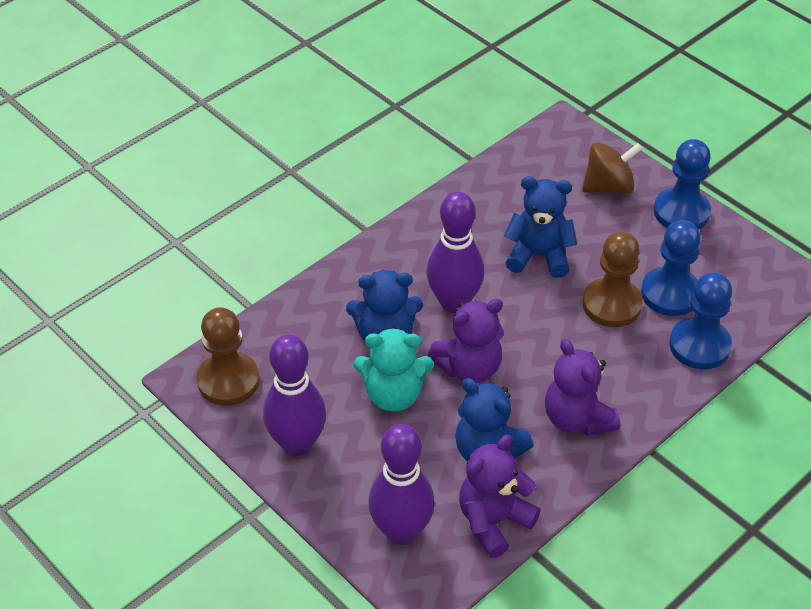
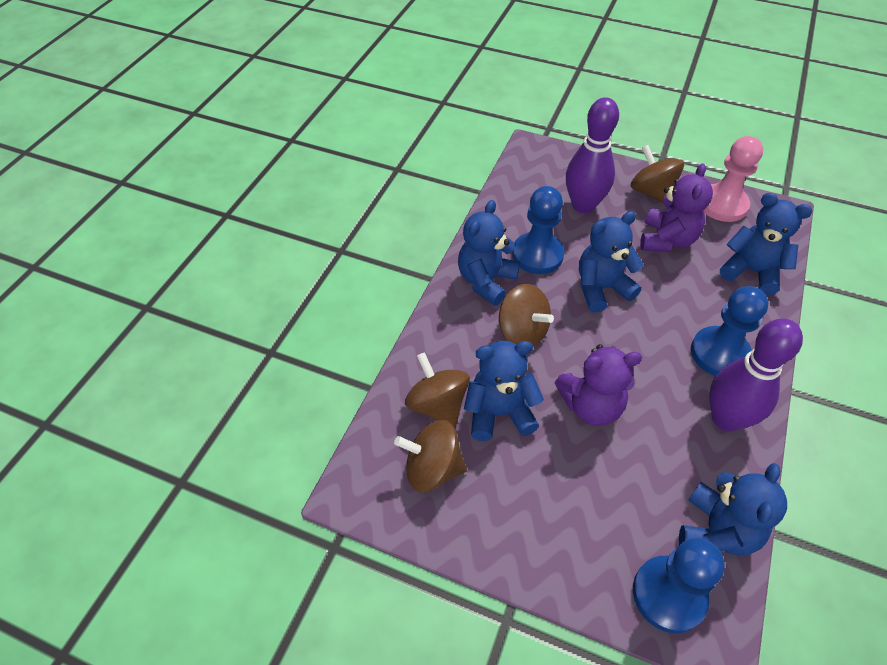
blue teddy bear: [346,270,423,340] [455,378,534,462] [504,176,577,278] = 3 -> [458,200,520,306] [464,341,544,441] [579,211,644,313] [679,463,787,556] [720,193,813,295] = 5
brown pawn: [197,308,260,406] [582,231,643,327] = 2 -> none = 0
brown spinning top: [582,142,643,194] = 1 -> [394,420,467,492] [405,352,470,428] [499,284,554,347] [631,145,684,203] = 4
pink pawn: none = 0 -> [704,136,763,222] = 1
purple bowling pin: [263,334,326,456] [368,424,435,545] [426,192,484,313] = 3 -> [566,97,619,213] [709,318,803,432] = 2
purple teddy bear: [428,299,504,383] [459,435,541,558] [545,339,620,436] = 3 -> [554,344,642,426] [640,163,713,252] = 2
turquoise teddy bear: [354,327,433,412] = 1 -> none = 0

